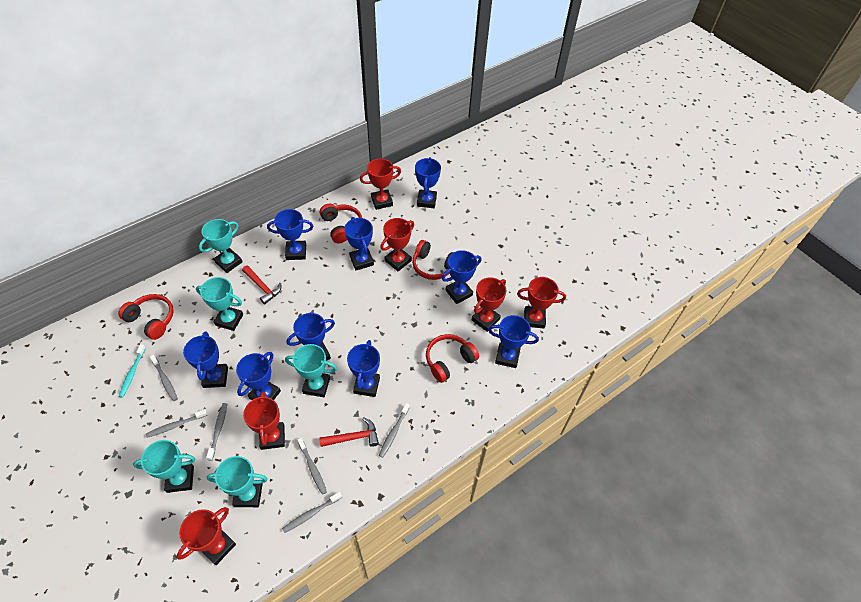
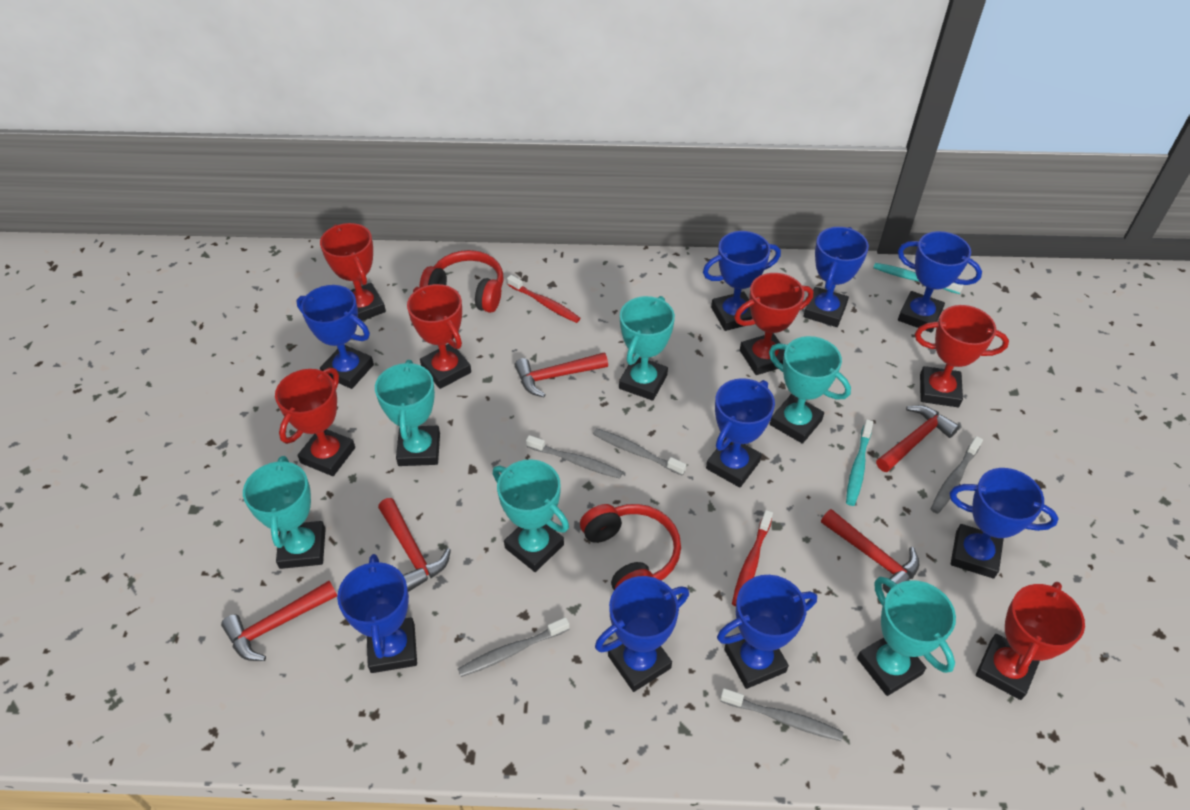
grey toothbrush: [146,409,207,438] [150,355,178,401] [206,403,227,461] [282,492,342,533] [297,438,327,495] [379,403,410,458] = 6 -> [458,617,570,677] [526,435,623,479] [593,428,686,475] [720,688,843,741] [931,436,983,514] = 5
red hammer: [242,265,281,305] [319,417,379,447] = 2 -> [221,581,337,661] [378,498,451,592] [515,353,608,397] [821,509,920,594] [876,405,960,472] = 5
red headphones: [118,294,174,340] [320,204,362,244] [412,240,454,280] [426,334,479,383] = 4 -> [419,250,503,313] [580,504,681,590] = 2
red toothbrush: none = 0 -> [507,275,581,323] [732,510,773,606] = 2
turquoise toothbrush: [119,344,146,398] = 1 -> [846,419,873,506] [873,263,963,294] = 2
turquoise trophy: [133,440,195,493] [196,277,243,331] [199,219,243,273] [207,456,268,507] [285,344,337,397] = 5 -> [243,456,326,569] [375,360,440,466] [493,459,569,572] [619,296,675,401] [769,336,851,444] [857,577,956,696] = 6

